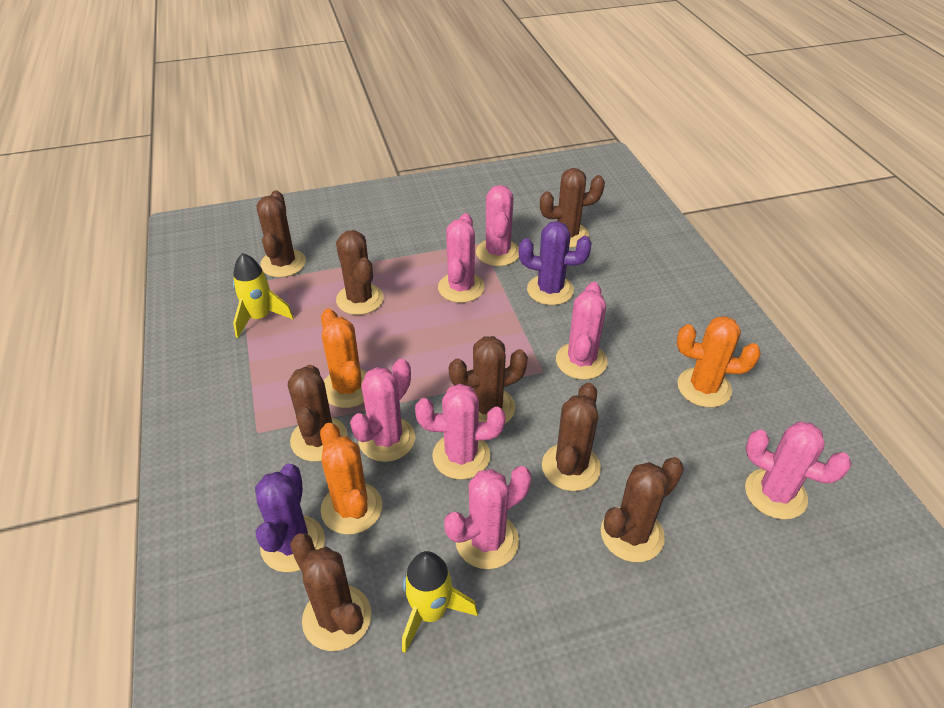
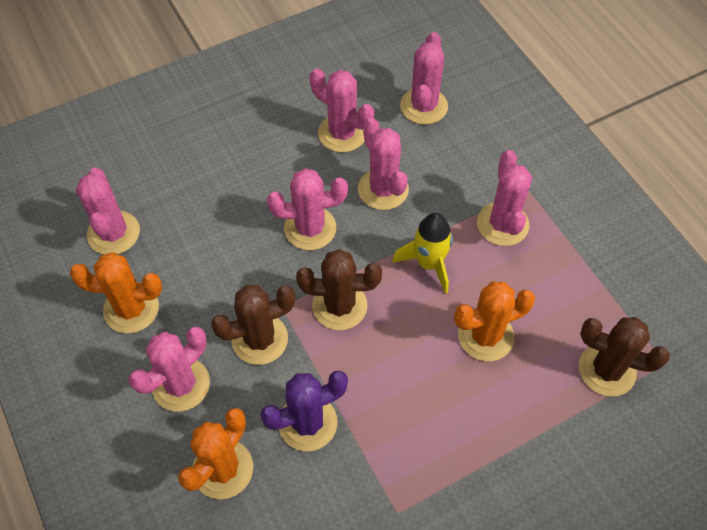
brown cactus: [257,191,306,277] [288,365,348,462] [290,533,371,651] [336,230,384,315] [449,336,528,424] [540,168,605,248] [542,383,601,491] [601,457,684,562] = 8 -> [211,285,295,365] [296,249,382,330] [579,317,670,396] = 3
purple cactus: [255,464,325,572] [519,221,592,305] = 2 -> [260,371,348,451] = 1
yellow rocket: [233,253,294,338] [402,551,478,653] = 2 -> [392,213,453,294] = 1

